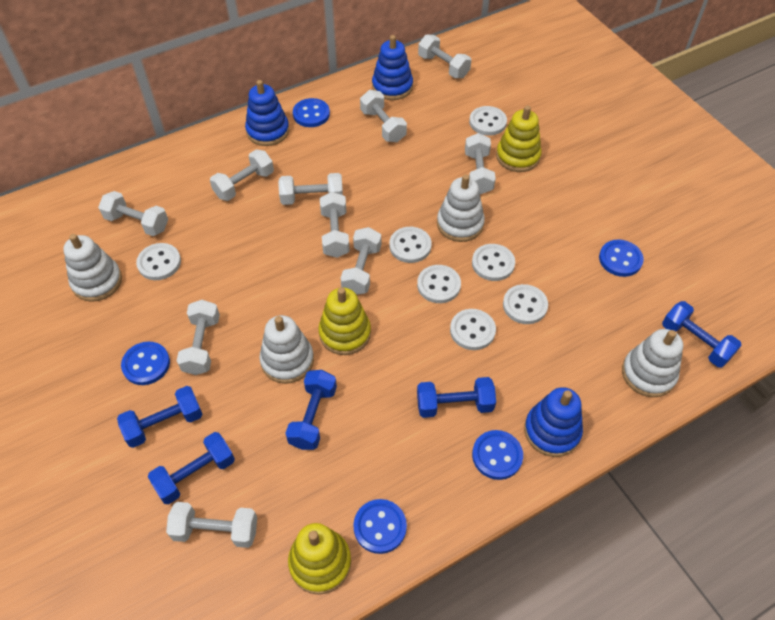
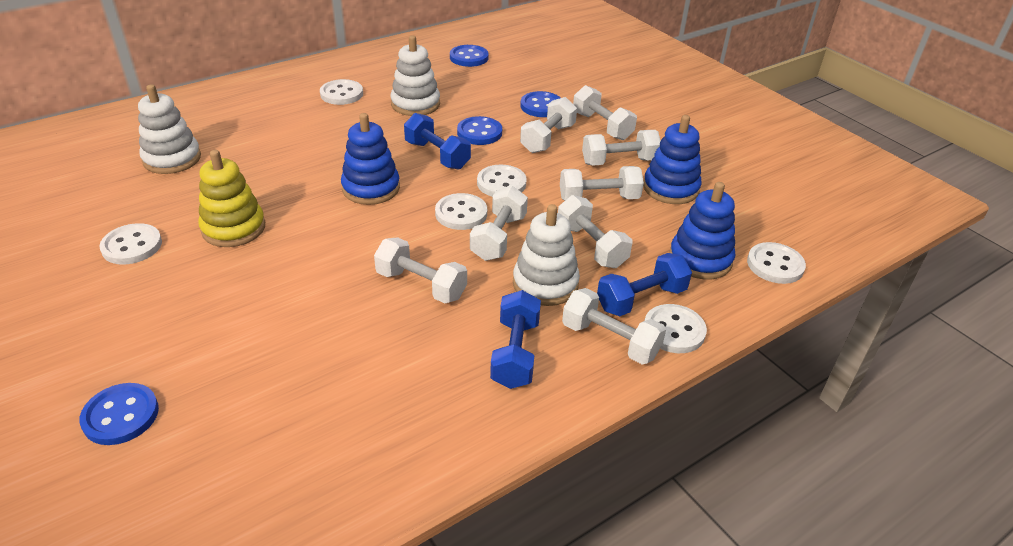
blue button: [121,342,170,385] [293,98,330,127] [353,499,407,554] [472,430,523,480] [599,239,644,277] = 5 -> [79,383,159,445] [450,45,489,67] [457,116,502,145] [520,91,561,117] = 4
blue dumbbell: [117,386,203,448] [148,432,235,504] [285,370,337,450] [417,377,496,418] [662,301,742,367] = 5 -> [404,113,471,170] [490,290,541,389] [597,253,692,316] = 3
white button: [136,243,181,280] [389,227,432,263] [417,265,461,303] [450,309,496,350] [469,106,507,135] [472,244,515,281] [503,284,548,324] = 7 -> [99,223,162,264] [320,79,363,105] [435,193,487,230] [477,164,527,197] [644,304,707,353] [747,242,806,284] = 6
white dumbbell: [98,191,168,236] [166,502,257,548] [177,300,220,375] [210,149,274,201] [278,173,343,205] [320,192,350,258] [341,227,381,295] [360,90,407,142] [418,34,471,78] [465,133,496,194] = 10 -> [374,237,467,303] [470,186,528,261] [520,97,577,153] [558,195,632,268] [560,166,644,201] [562,288,666,364] [573,85,637,140] [582,130,661,166] = 8
white stacking toy: [63,234,122,302] [260,315,314,384] [437,174,485,242] [622,329,683,397] = 4 -> [138,84,201,174] [391,35,440,116] [513,204,580,306] = 3
yellow stacking toy: [288,523,351,595] [318,287,371,355] [496,105,542,172] = 3 -> [198,150,265,247] = 1

